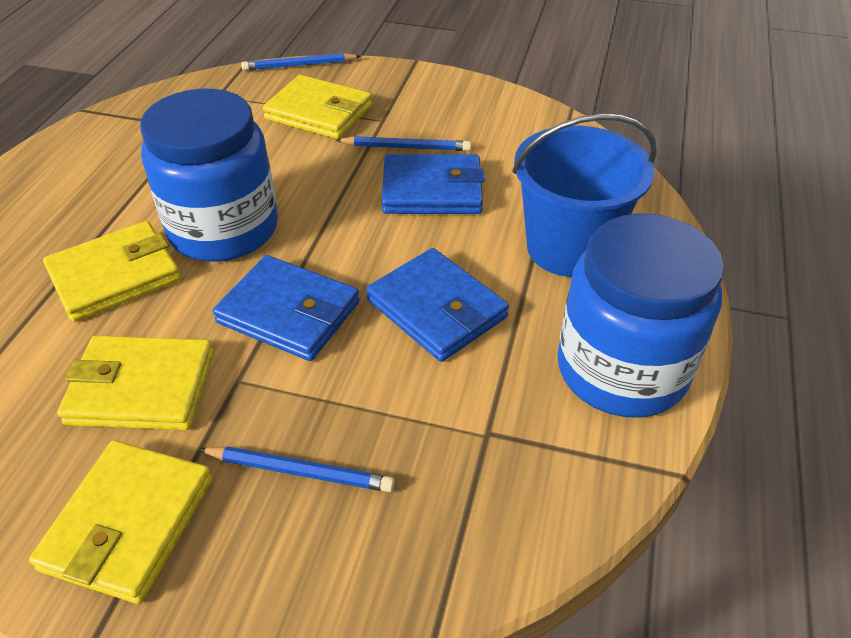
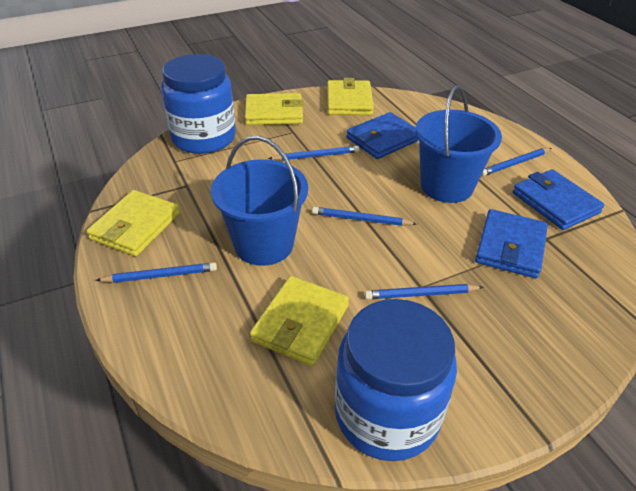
blue bucket: [512,114,657,277] = 1 -> [211,136,308,266] [415,85,502,203] = 2
blue pencil: [199,446,395,492] [241,53,361,71] [335,136,471,151] = 3 -> [95,262,217,283] [268,146,360,161] [312,207,417,226] [364,284,484,299] [481,148,552,176] = 5

